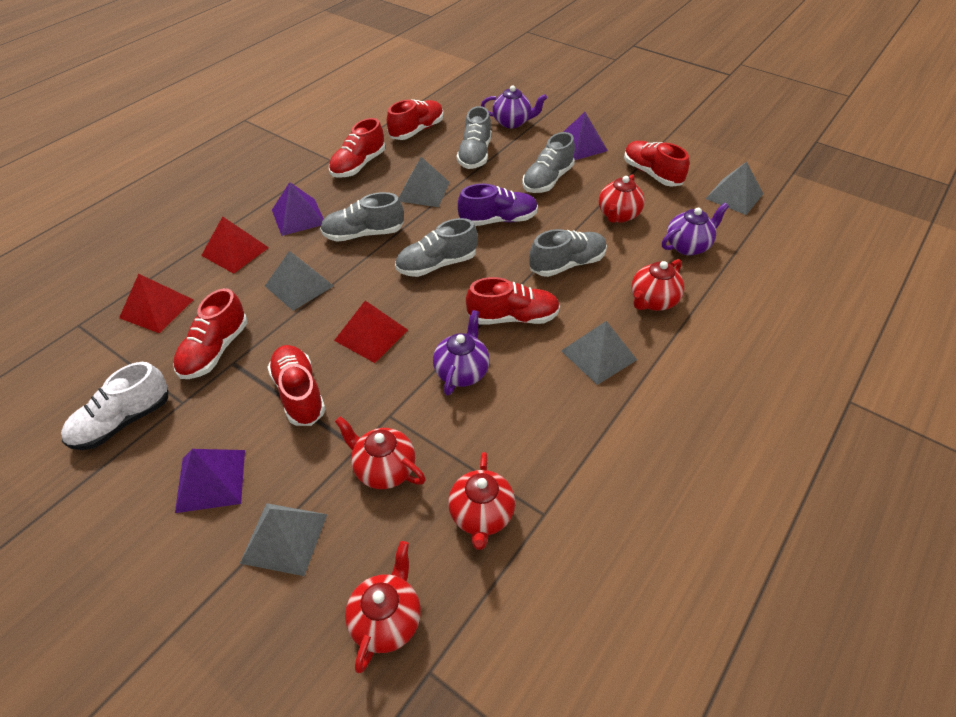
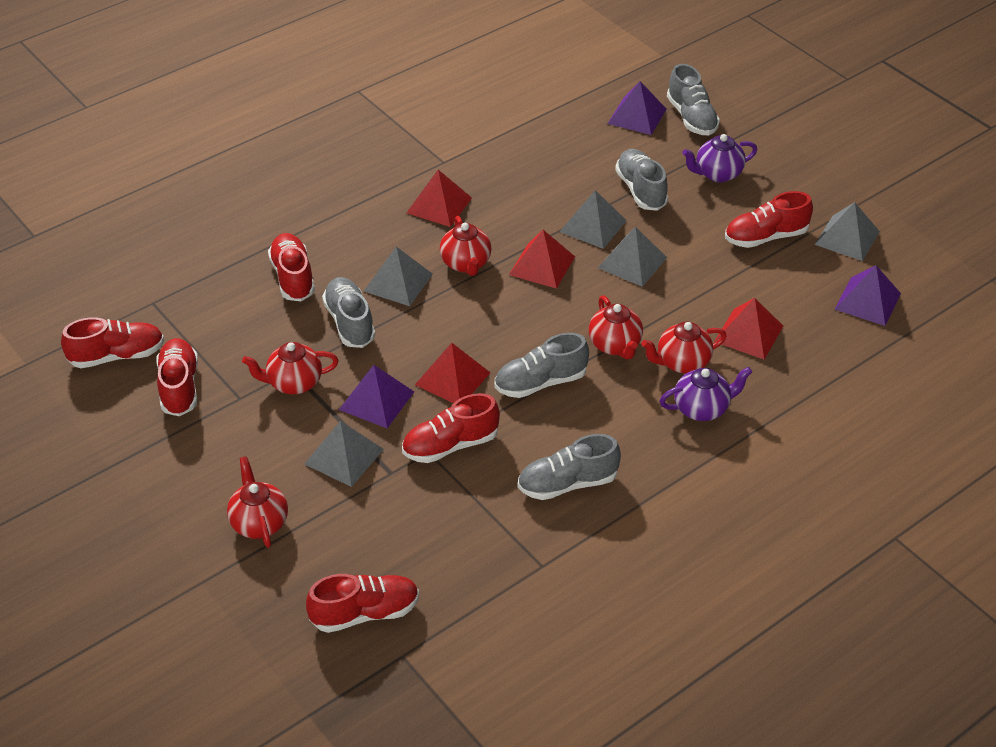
purple shoe: [458,184,538,226] = 1 -> none = 0
purple teapot: [433,310,490,396] [481,86,547,128] [662,203,729,256] = 3 -> [660,367,752,421] [682,134,757,182] = 2
red pyramid: [119,274,193,333] [201,216,269,274] [334,301,408,363] = 3 -> [407,170,472,227] [415,343,491,403] [509,230,575,289] [714,298,783,359] = 4
white shoe: [61,362,168,450] = 1 -> none = 0

